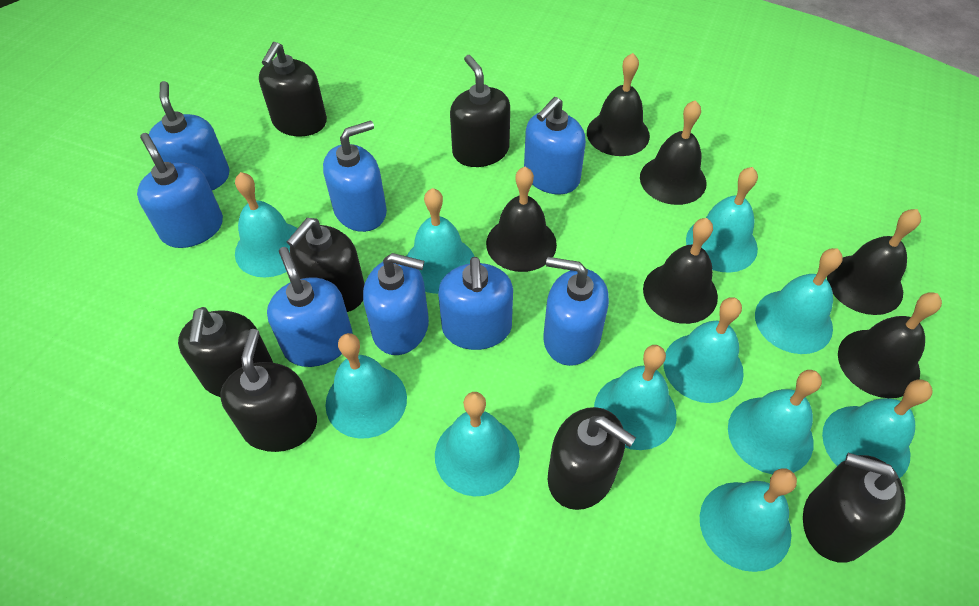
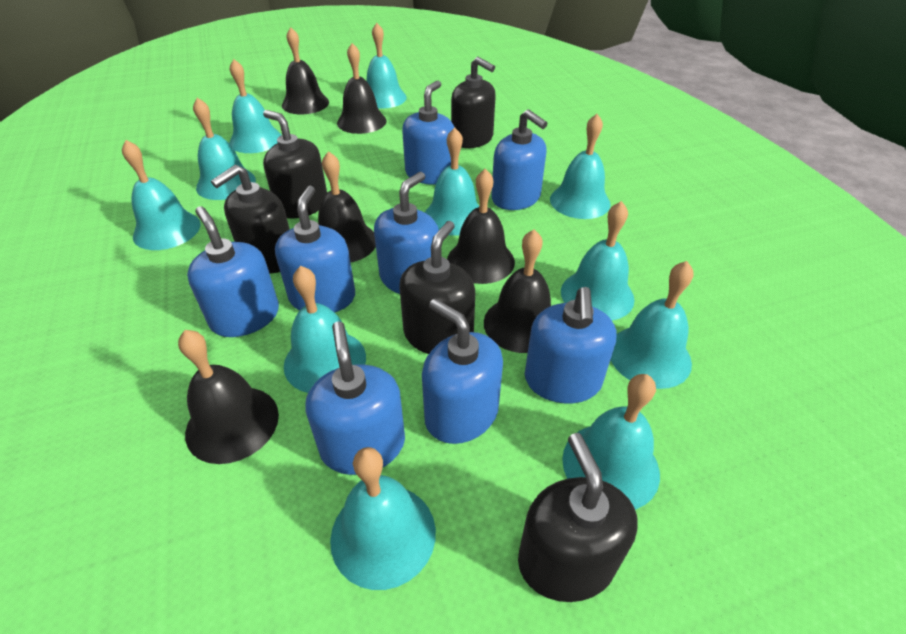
black soap dispenser: [178,307,273,397] [220,329,317,452] [259,42,327,136] [287,218,365,312] [450,55,510,167] [548,407,636,510] [803,453,905,563] = 7 -> [211,165,290,274] [263,110,327,219] [399,221,475,354] [451,57,496,148] [518,433,638,602] = 5

